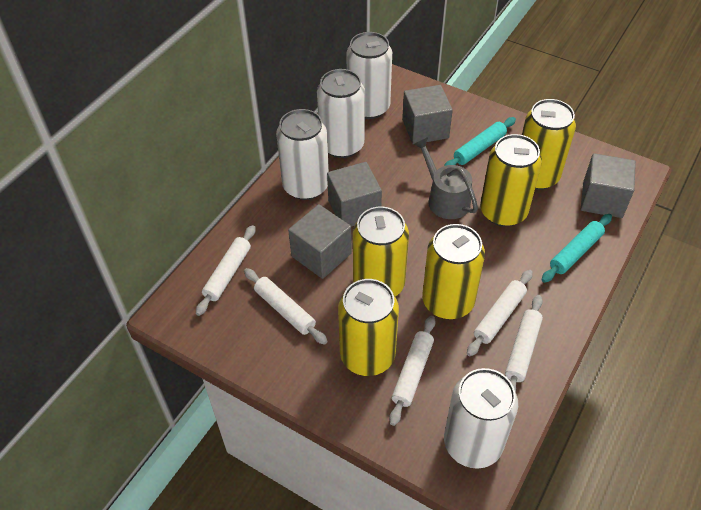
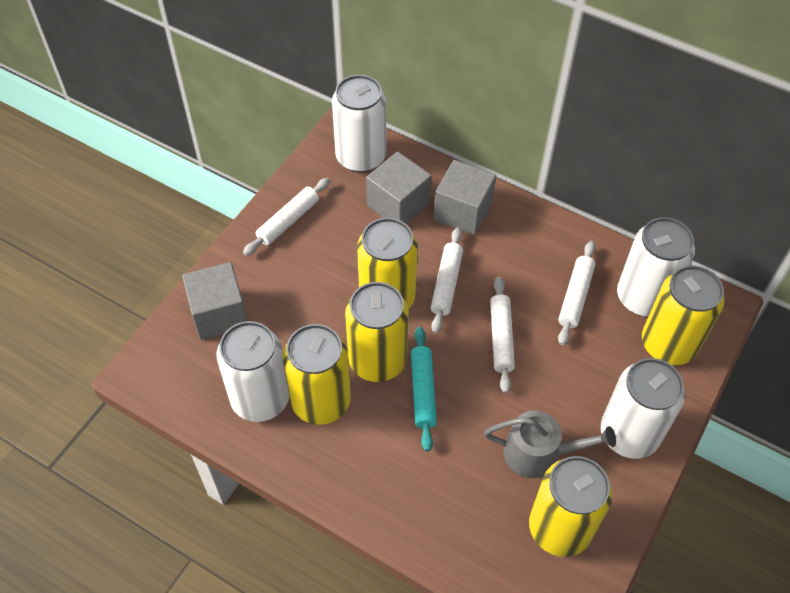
grey cube: [288,204,352,279] [327,162,382,227] [402,85,453,145] [581,153,636,218] = 4 -> [182,262,247,340] [366,152,432,224] [433,160,496,235] = 3
turquoise rolling pin: [444,117,516,166] [541,214,612,283] = 2 -> [411,327,437,451] = 1
white rolling pin: [196,225,256,316] [244,268,328,345] [389,316,435,426] [467,270,533,356] [505,295,543,392] = 5 -> [243,178,330,256] [431,227,463,334] [490,277,515,393] [558,241,595,346] = 4

